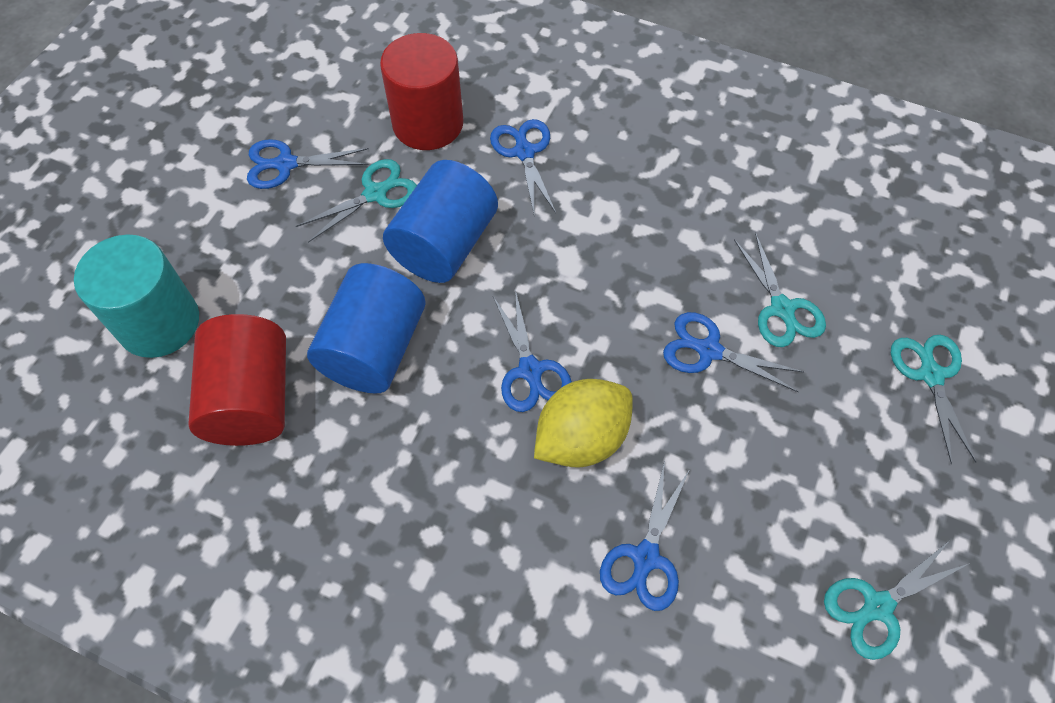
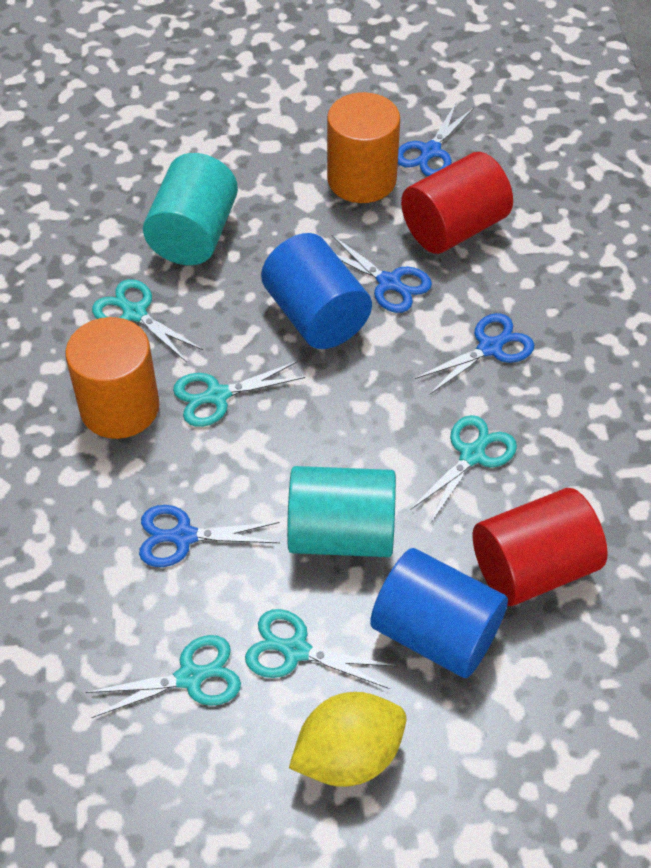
blue scissors: [247,139,369,189] [490,119,556,213] [493,289,572,412] [600,461,690,611] [663,312,804,392] = 5 -> [139,505,280,567] [332,235,432,313] [398,103,474,176] [415,313,534,395] = 4
orange cylinder: none = 0 -> [65,317,159,439] [327,92,400,203] = 2
turquoise cylinder: [74,234,199,358] = 1 -> [143,153,238,265] [287,466,396,557] = 2
turquoise scissors: [296,159,417,243] [734,232,826,347] [824,540,970,660] [891,335,976,464] = 4 -> [86,635,241,718] [92,279,203,362] [173,361,305,427] [245,609,398,689] [410,415,517,523] = 5

